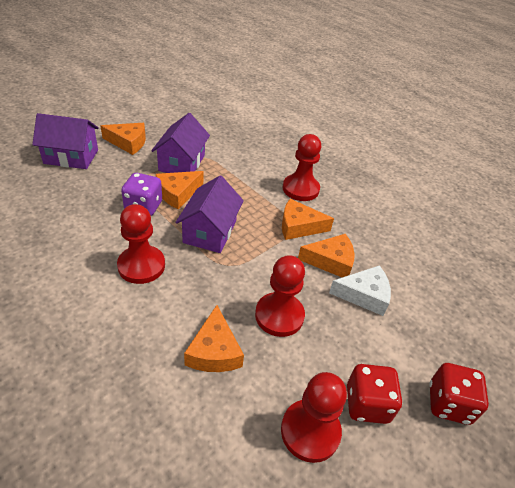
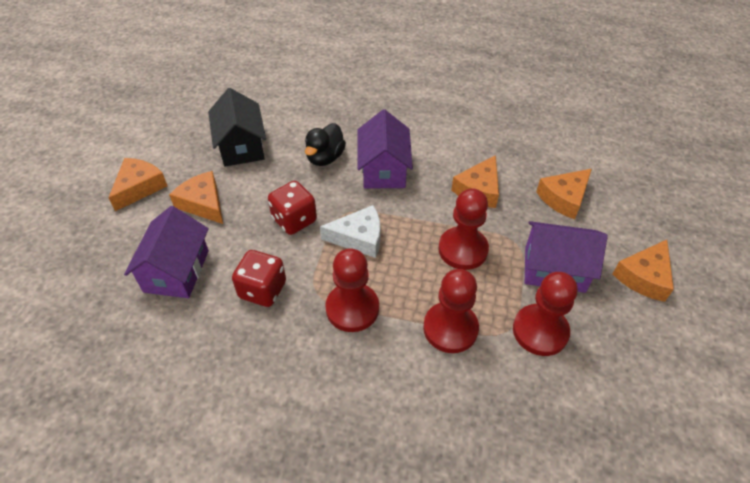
black duck: none = 0 -> [305,123,346,166] = 1
black house: none = 0 -> [208,88,266,166] = 1
purple dice: [121,173,162,216] = 1 -> none = 0

